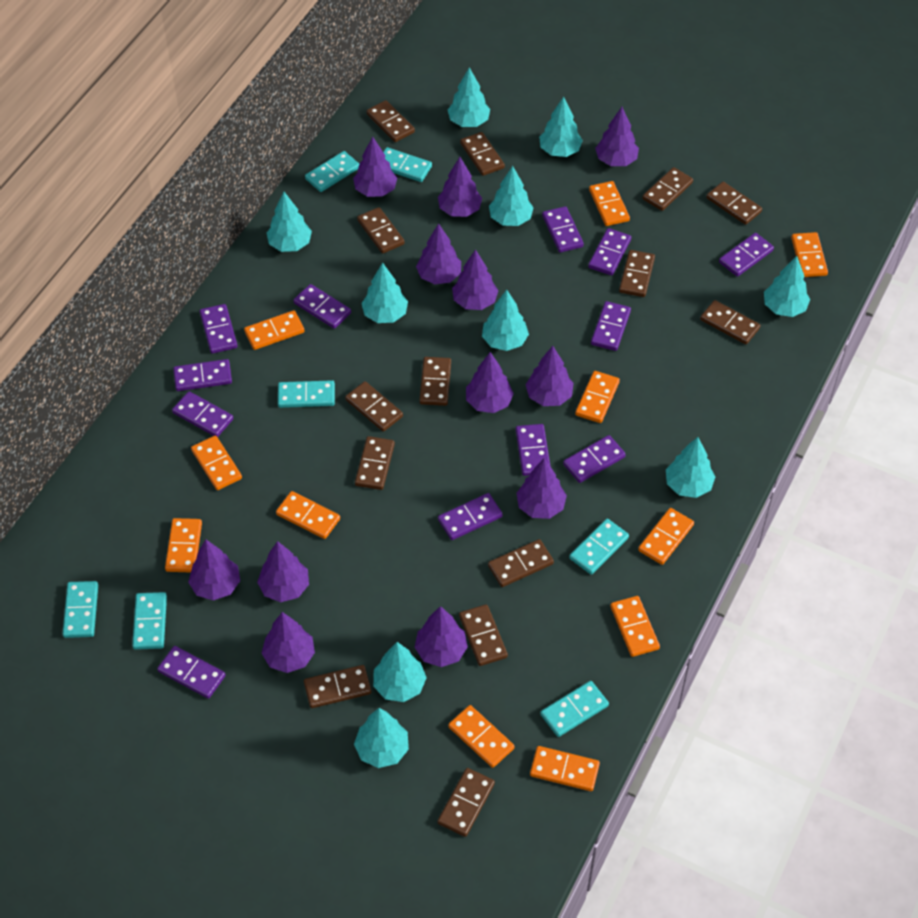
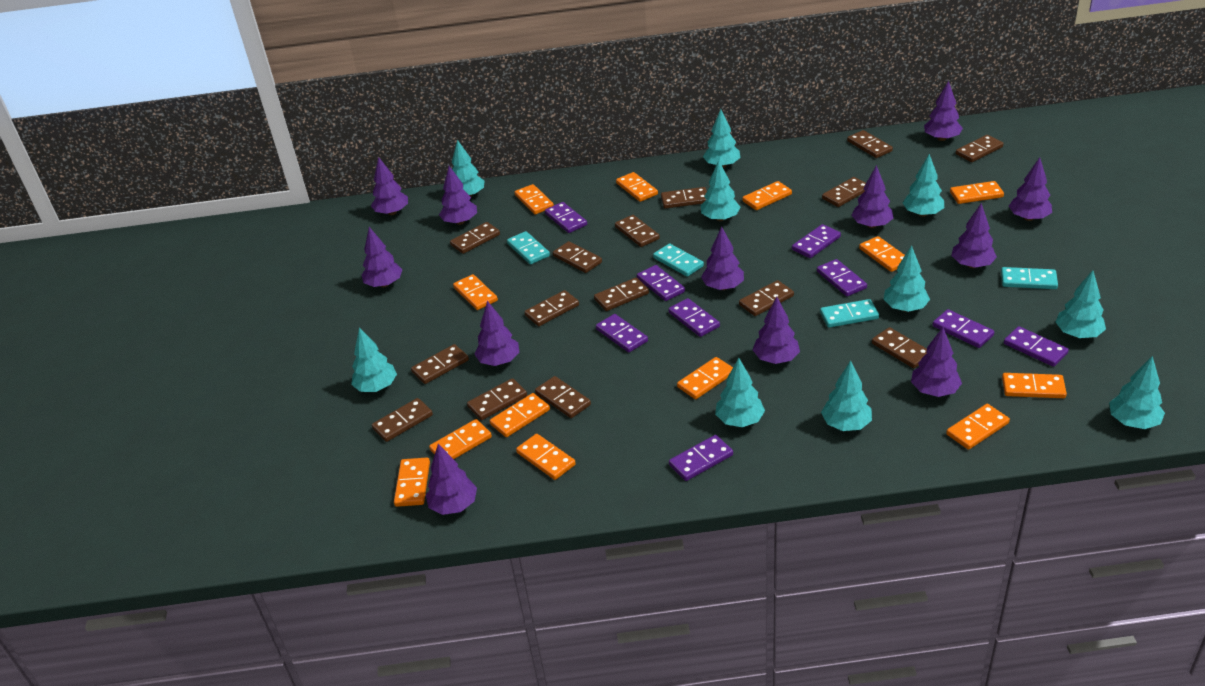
brown domino: [304,665,371,708] [345,381,403,432] [355,436,395,490] [357,207,405,254] [367,100,415,142] [419,357,451,406] [437,768,495,837] [459,604,508,666] [460,132,505,176] [488,539,554,587] [619,250,655,297] [642,167,693,211] [700,300,760,344] [706,182,762,225] = 14 -> [372,398,433,442] [411,344,469,384] [450,222,500,254] [467,378,527,420] [524,290,579,326] [535,376,591,418] [553,241,602,273] [594,277,649,311] [615,215,660,247] [661,187,707,209] [739,280,794,316] [822,177,866,207] [847,130,893,158] [872,327,927,368] [956,135,1004,162] = 15
orange domino: [165,518,202,573] [191,436,242,490] [244,310,305,350] [276,491,340,539] [448,705,515,768] [530,746,600,791] [575,371,620,423] [589,181,630,226] [610,596,660,657] [638,508,694,565] [791,232,828,277] = 11 -> [394,458,430,507] [429,419,492,459] [453,274,498,310] [490,393,550,437] [515,184,554,214] [516,434,576,480] [616,172,658,202] [677,357,733,399] [742,181,792,210] [859,236,905,272] [946,404,1010,450] [950,181,1004,204] [1002,373,1067,398] = 13
purple domino: [157,646,226,699] [172,391,233,437] [173,359,232,391] [200,304,237,354] [293,284,351,329] [438,493,503,540] [516,424,551,476] [542,206,584,253] [563,435,626,483] [588,228,631,275] [591,301,631,351] [719,233,774,277] = 12 -> [545,202,587,233] [596,314,648,352] [637,265,685,301] [668,298,720,337] [669,435,733,481] [792,224,841,258] [817,259,867,296] [932,309,994,348] [1004,326,1069,367] = 9
turquoise domino: [62,581,98,638] [132,592,167,650] [278,380,335,408] [305,151,359,192] [383,147,432,182] [540,681,609,737] [569,519,629,575] = 7 -> [507,231,550,264] [653,244,704,277] [820,299,879,328] [1001,267,1058,289] = 4

